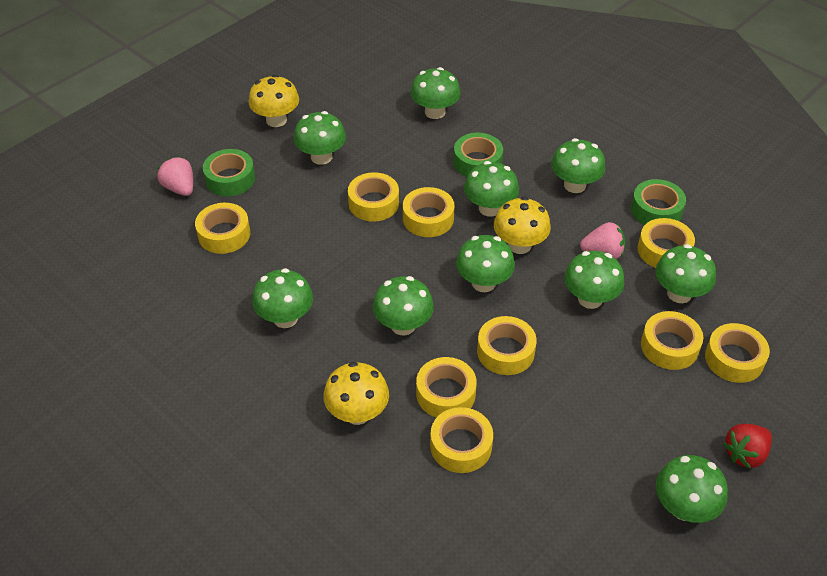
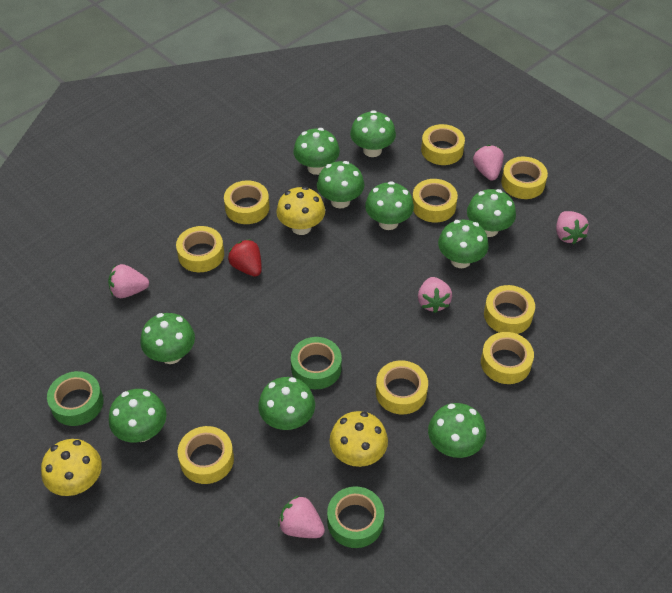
pink strawberry: [157,157,193,196] [580,222,626,259] = 2 -> [108,264,149,298] [278,496,325,538] [418,277,452,313] [473,145,504,181] [556,211,589,245] = 5

